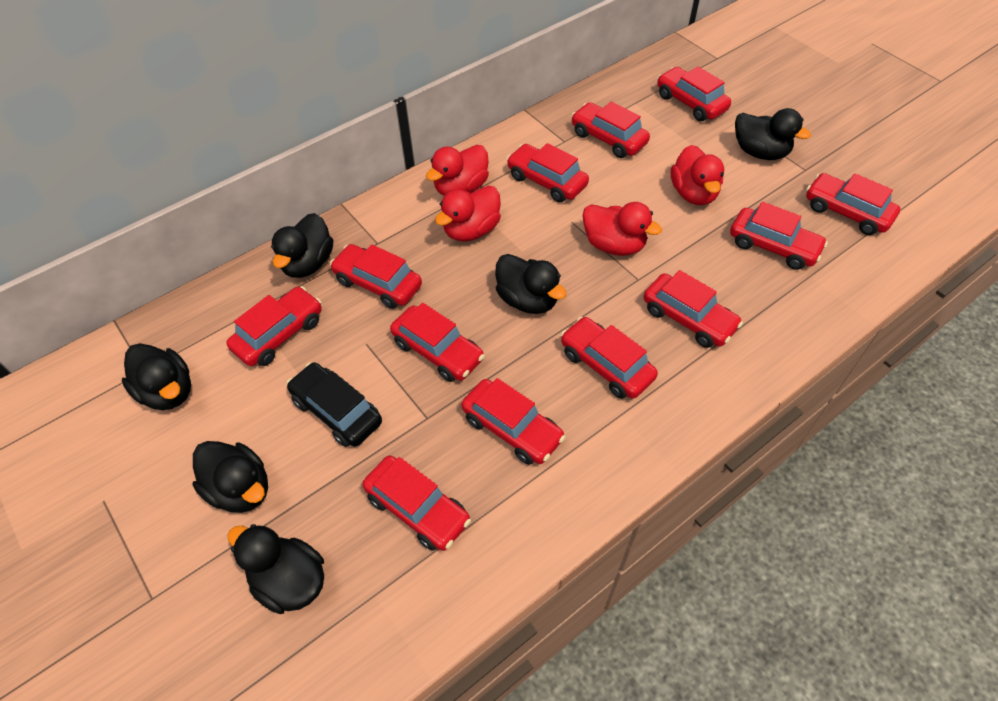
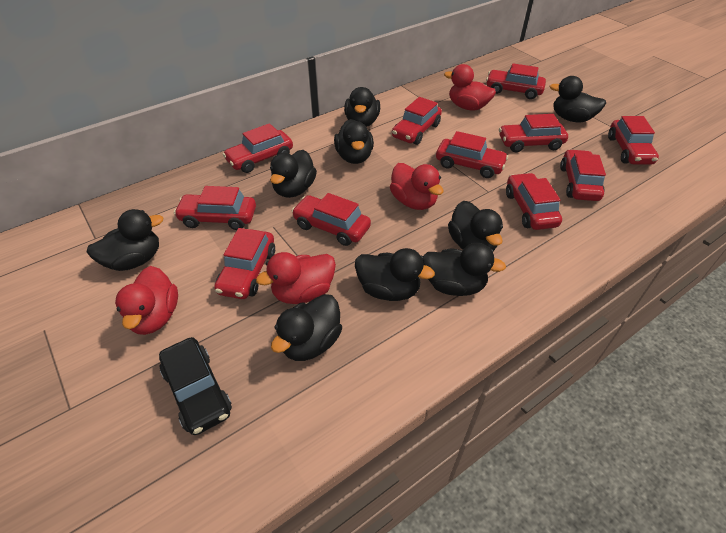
black duck: [122,343,191,410] [193,441,268,513] [227,524,324,614] [271,213,333,278] [495,254,566,314] [735,108,811,160] = 6 -> [87,209,163,271] [270,150,317,198] [271,294,342,361] [334,119,374,164] [344,87,380,127] [355,248,435,301] [423,243,506,296] [448,201,503,251] [550,76,606,122] = 9
red car: [226,286,322,366] [330,244,422,309] [363,455,471,551] [390,303,485,382] [461,378,565,465] [507,143,589,202] [561,317,658,399] [571,101,650,158] [643,270,743,348] [657,66,731,121] [730,202,828,270] [806,173,900,235] = 12 -> [174,186,256,230] [214,228,275,299] [223,123,293,173] [292,193,371,246] [392,97,442,145] [436,131,508,178] [486,63,546,99] [499,114,568,152] [506,173,562,230] [560,149,606,201] [608,116,659,165] = 11

